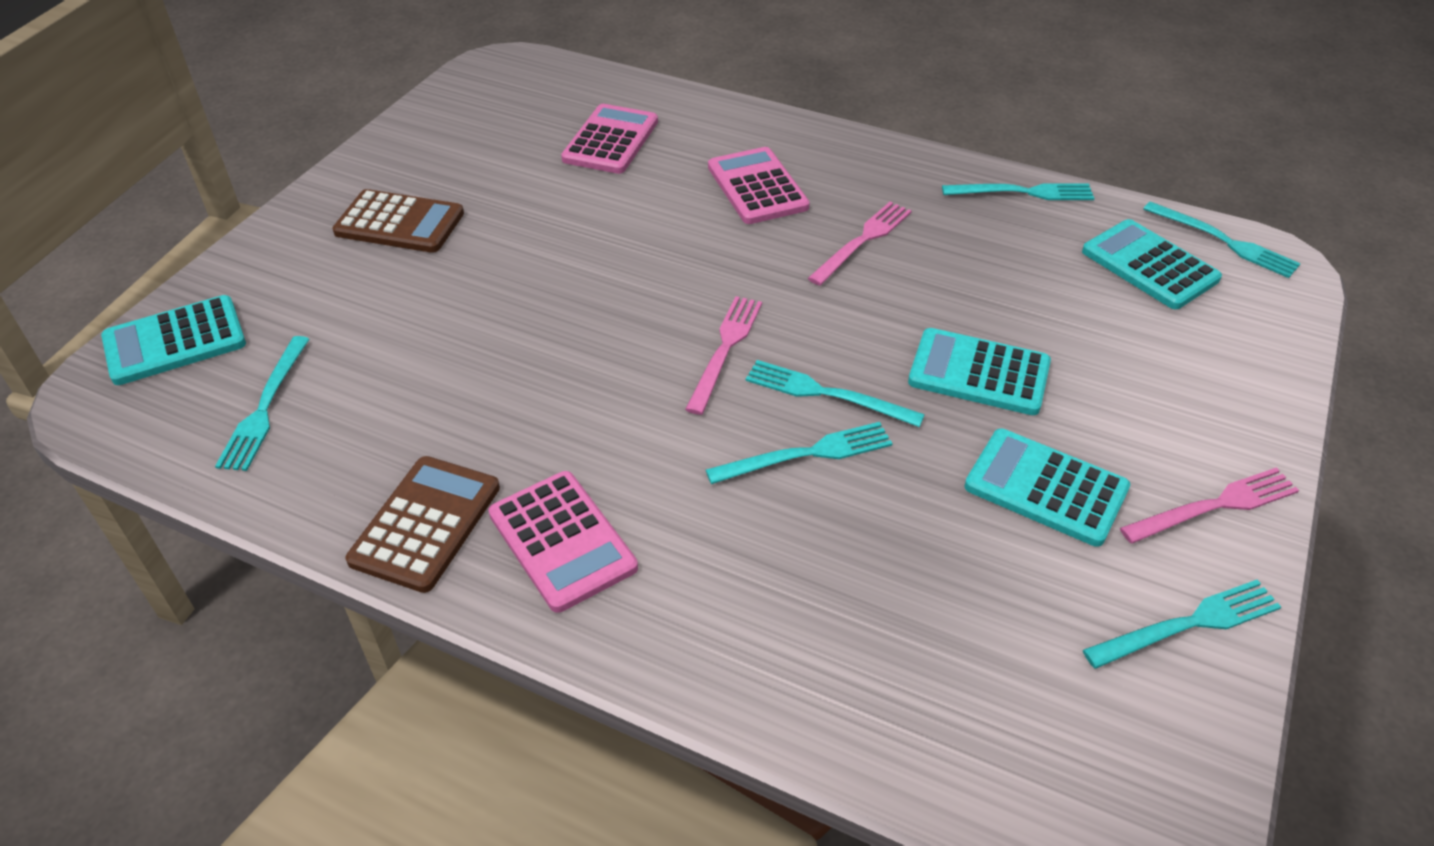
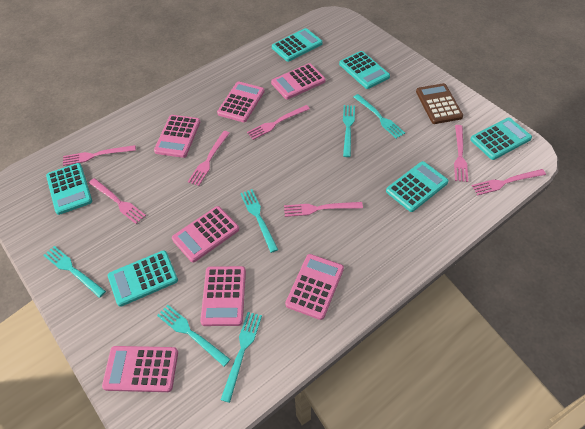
brown calculator: [332,189,464,253] [346,456,500,593] = 2 -> [416,83,463,124] = 1
pink calculator: [488,471,638,613] [561,104,658,174] [708,147,810,224] = 3 -> [102,346,178,392] [154,115,200,158] [172,206,239,262] [200,266,246,326] [217,82,265,122] [271,63,326,99] [285,254,344,320] = 7
pink fork: [685,296,762,415] [808,202,912,286] [1120,467,1299,544] = 3 -> [63,145,136,166] [89,178,146,224] [188,131,230,186] [247,105,310,140] [284,202,363,217] [454,125,468,182] [472,169,546,195] = 7
turquoise calculator: [101,295,246,385] [908,328,1051,415] [964,429,1130,547] [1082,219,1222,309] = 4 -> [46,163,92,215] [108,250,178,307] [272,28,323,62] [339,51,390,89] [386,161,449,212] [470,118,532,160] = 6

